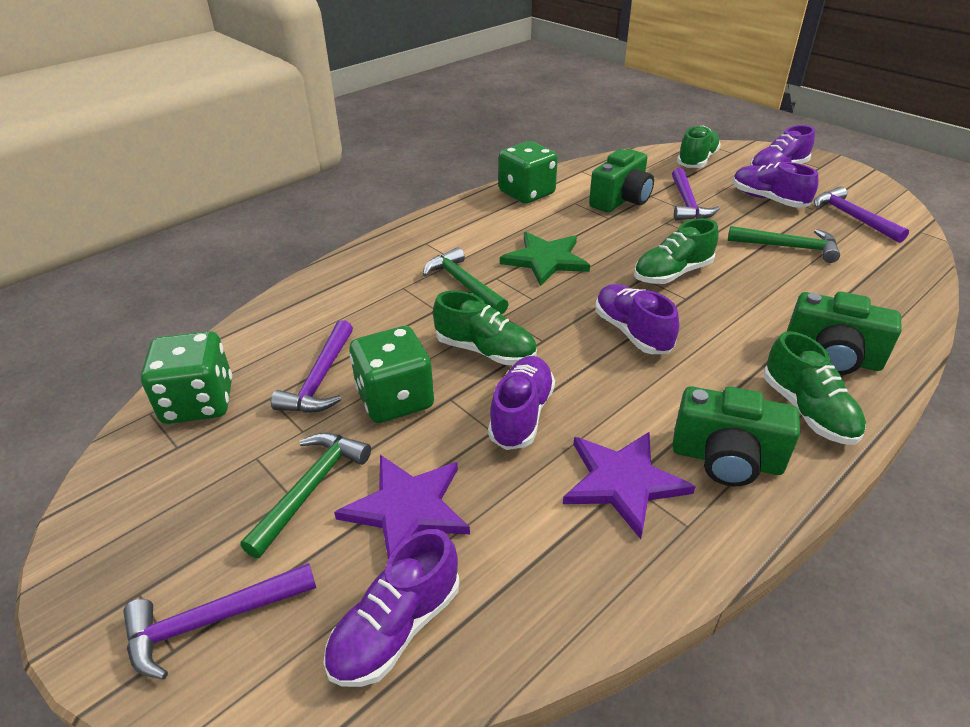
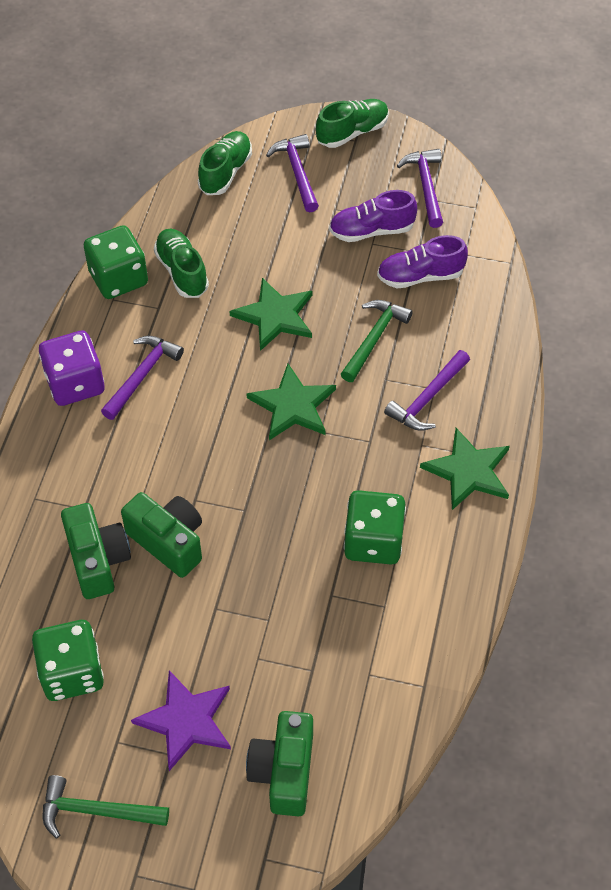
green hammer: [240,433,371,558] [423,247,509,314] [728,226,840,263] = 3 -> [43,775,169,838] [341,300,413,382] = 2
green shoe: [433,290,537,365] [634,219,719,284] [677,125,721,168] [764,331,866,445] = 4 -> [154,229,209,298] [198,131,252,195] [316,99,389,148] = 3
green star: [500,232,590,286] = 1 -> [230,278,312,351] [246,364,336,440] [420,428,510,510] = 3
purple dice: none = 0 -> [39,330,105,406] = 1
purple shoe: [324,529,459,687] [488,356,555,450] [595,284,679,354] [733,162,819,208] [750,125,815,166] = 5 -> [329,190,417,242] [377,235,468,288] = 2
purple star: [334,455,470,559] [563,431,696,539] = 2 -> [131,671,231,771] = 1

